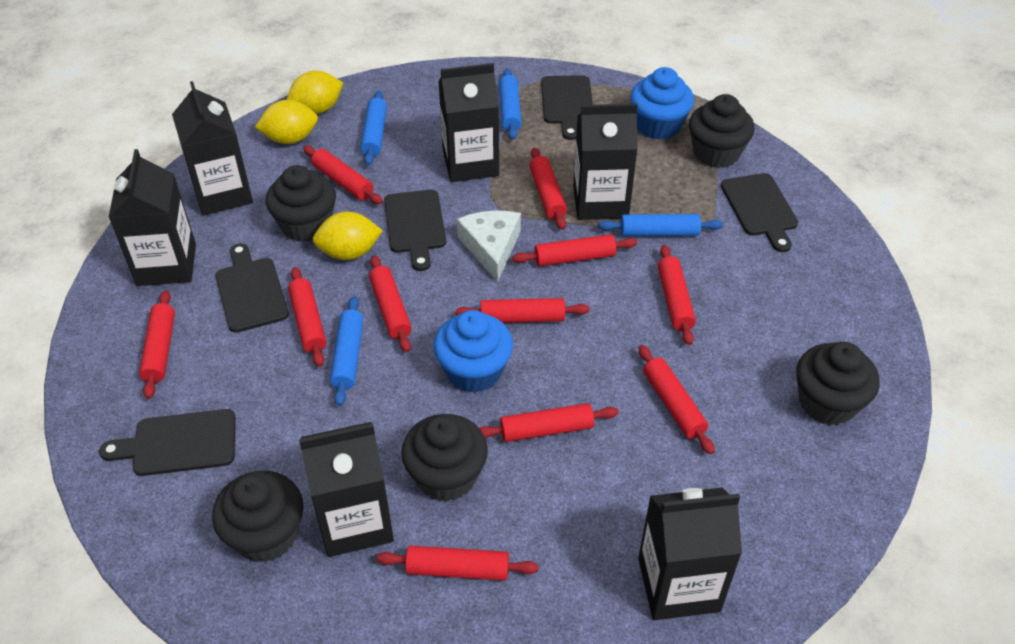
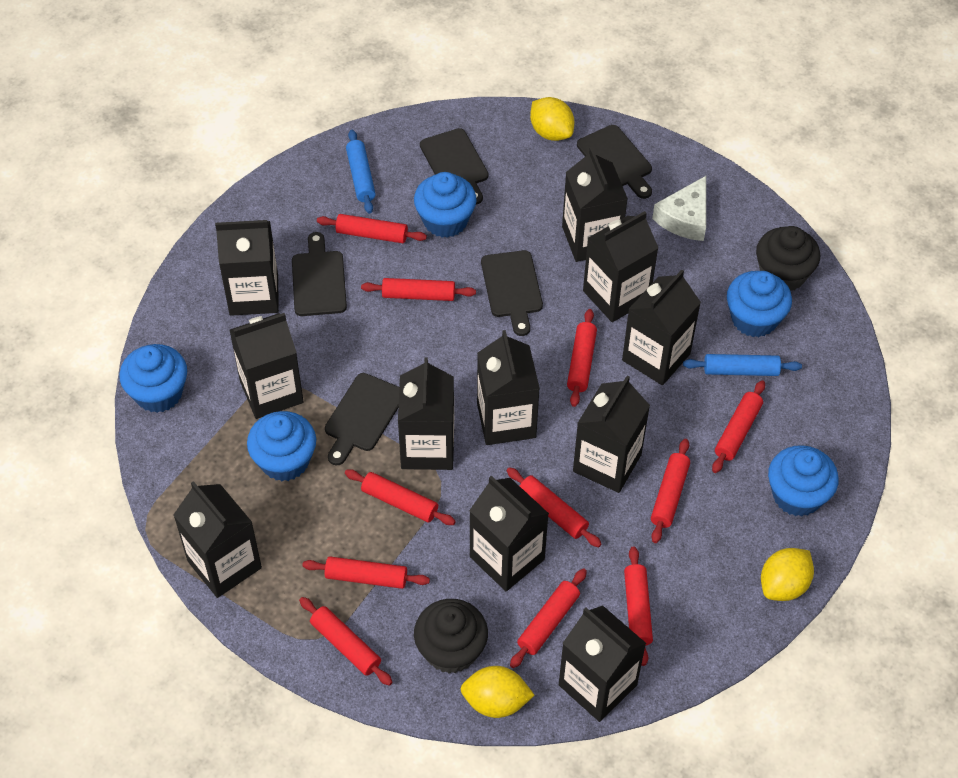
black carton: [109,149,196,286] [172,81,253,215] [299,422,394,557] [438,63,499,182] [573,104,638,220] [638,488,742,620] = 6 -> [173,481,262,598] [215,220,279,316] [230,313,304,419] [398,357,454,470] [469,476,549,591] [477,330,540,445] [559,605,646,722] [562,147,628,262] [573,376,650,493] [583,211,658,322] [622,270,701,385] = 11
black cupcake: [212,471,304,562] [266,165,336,242] [401,414,488,502] [689,94,755,168] [796,342,880,426] = 5 -> [414,599,488,674] [756,226,820,291] = 2
blue cupcake: [434,310,513,393] [630,67,694,140] = 2 -> [119,344,187,413] [247,411,316,481] [414,172,477,238] [727,271,792,337] [768,445,839,517] = 5
blue rolling pin: [330,296,363,406] [361,91,387,166] [499,68,522,140] [598,214,723,236] = 4 -> [346,130,376,214] [683,354,802,376] = 2

